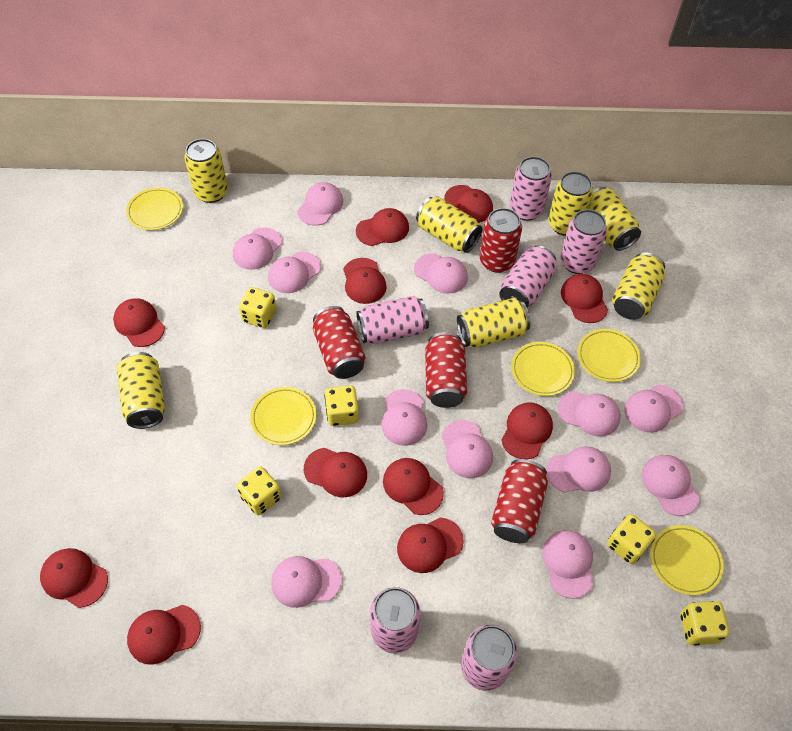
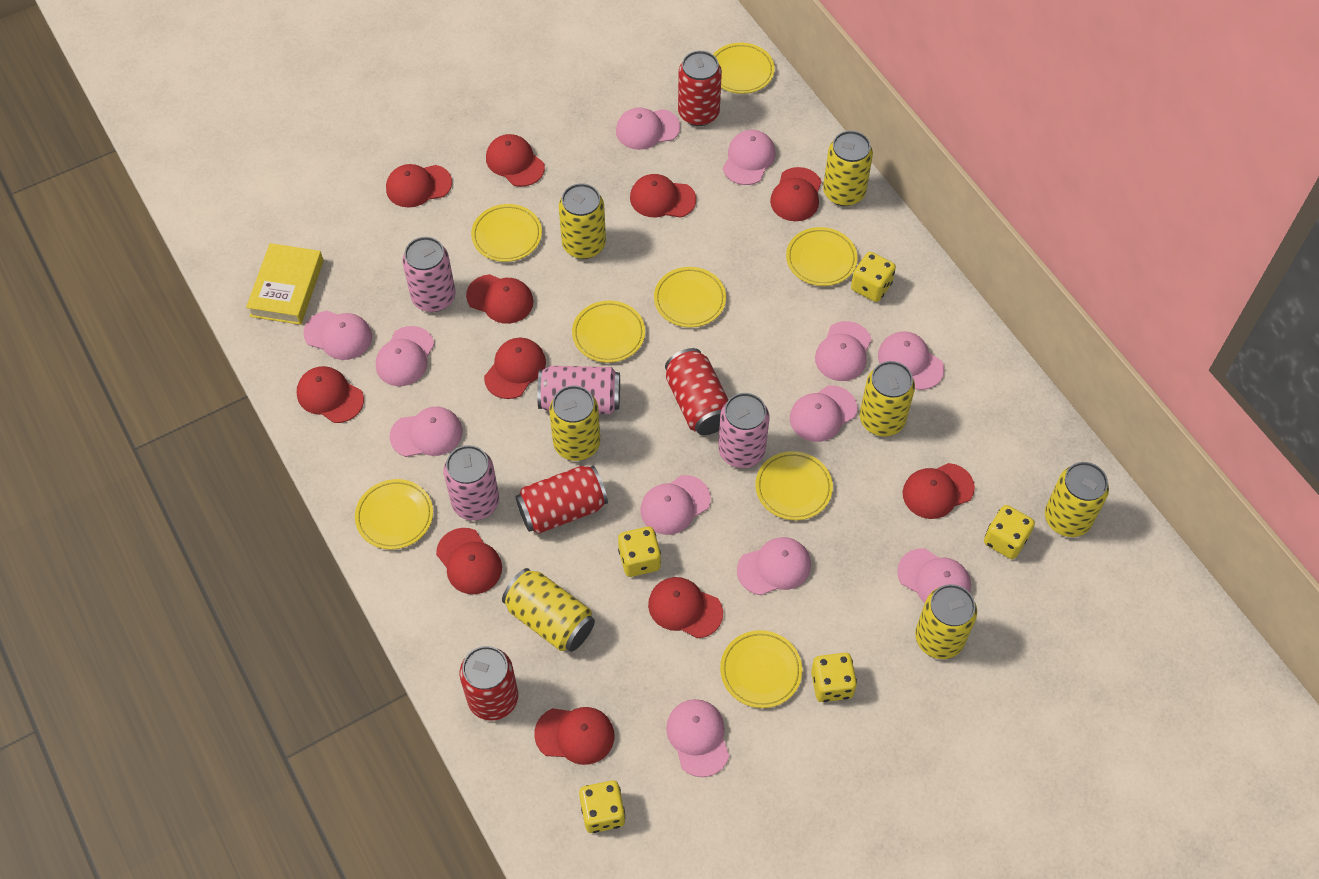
pink can: [357,296,429,344] [370,587,420,653] [461,625,517,691] [499,246,557,308] [510,156,552,221] [560,209,607,274] = 6 -> [402,237,456,312] [444,445,499,521] [537,366,620,414] [718,393,769,468] = 4
yellow book: none = 0 -> [246,243,324,325] = 1
yellow plate: [126,188,183,230] [250,387,316,445] [511,342,575,396] [577,329,641,382] [650,525,724,595] = 5 -> [355,479,433,549] [471,204,542,262] [572,301,645,363] [654,267,726,327] [713,43,775,94] [720,630,802,708] [756,451,833,520] [786,227,858,286] = 8

